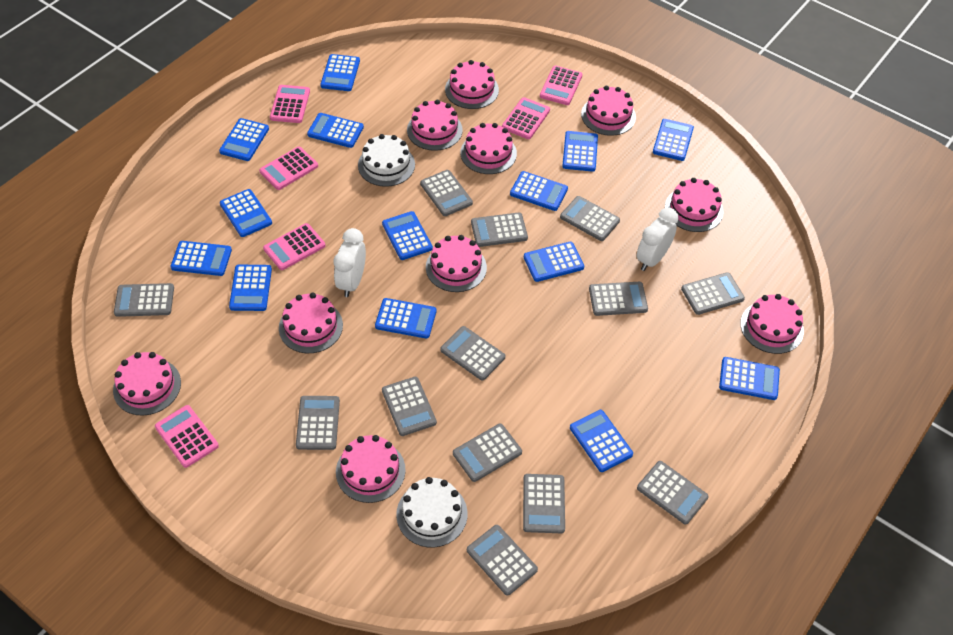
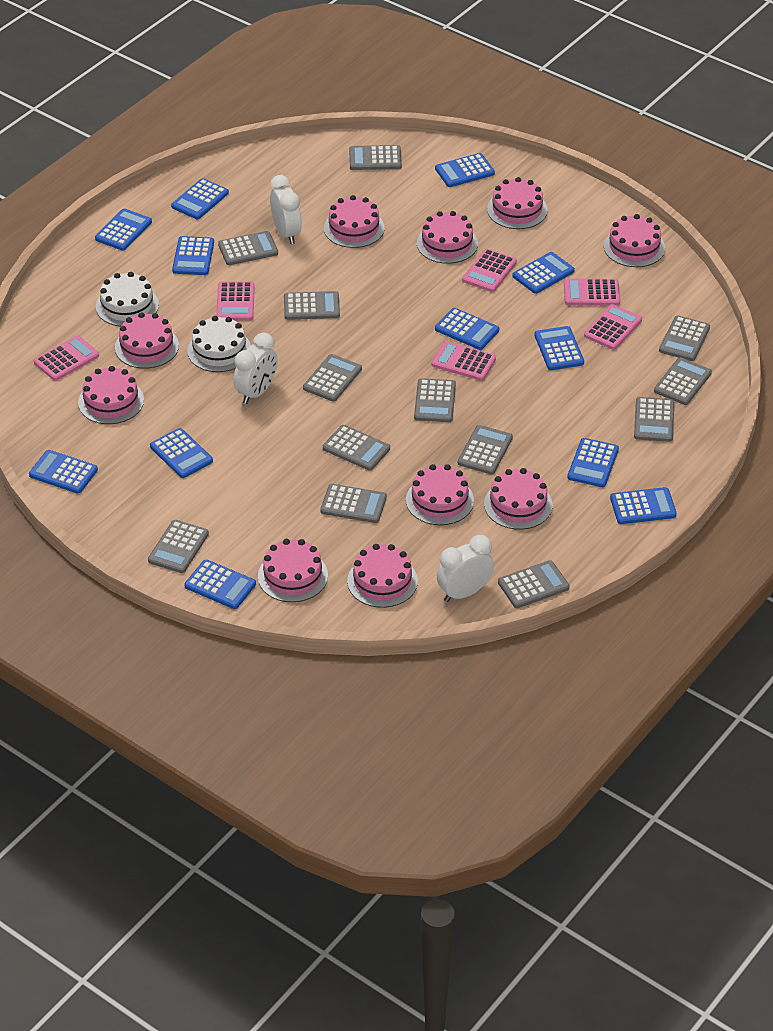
blue calculator: [170,241,232,276] [219,118,269,161] [220,189,272,237] [229,265,272,311] [307,113,364,148] [320,54,360,91] [375,298,436,339] [382,211,433,260] [510,171,568,211] [524,242,584,282] [562,131,598,172] [570,410,633,472] [653,119,694,161] [719,357,780,400] = 14 -> [29,450,98,494] [95,208,152,251] [150,428,213,478] [171,178,229,219] [172,236,214,275] [184,560,256,609] [435,153,495,187] [435,308,499,350] [512,252,575,294] [534,326,584,370] [567,438,619,487] [610,487,677,524] = 12
white clock: [334,228,366,297] [637,208,678,271] = 2 -> [233,333,278,404] [270,175,302,244] [437,535,494,602] = 3

